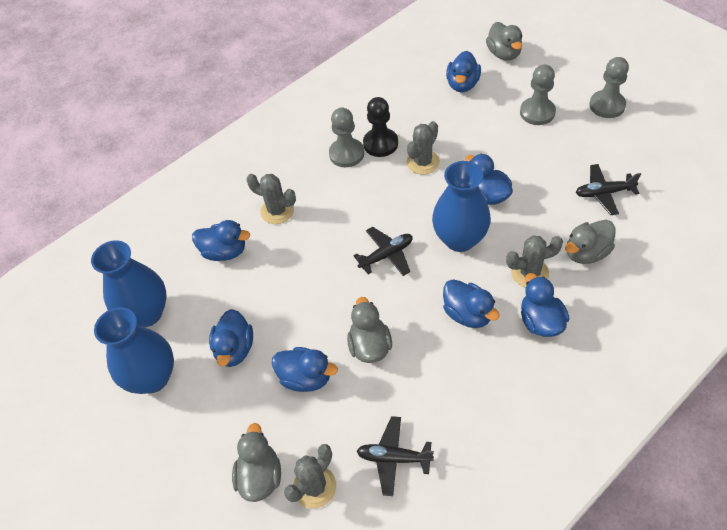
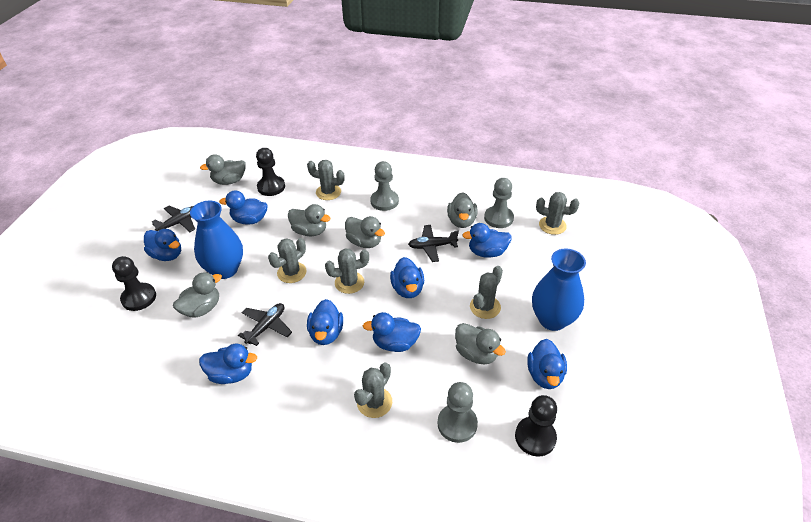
black pawn: [363,97,398,157] = 1 -> [112,256,156,311] [256,148,285,196] [515,395,557,457] = 3
blue duck: [192,220,250,261] [209,309,253,367] [272,347,338,392] [443,279,500,328] [446,51,481,92] [465,154,513,205] [521,273,569,337] = 7 -> [144,229,181,261] [199,344,257,384] [219,190,268,225] [307,299,343,345] [363,312,421,352] [390,257,424,298] [462,223,512,258] [527,339,567,389] = 8
blue vase: [91,240,167,327] [94,307,174,394] [432,161,491,252] = 3 -> [190,201,243,279] [532,248,586,331] = 2
grey cactus: [246,174,296,224] [284,444,336,509] [406,121,440,175] [506,235,563,288] = 4 -> [268,238,307,283] [307,160,345,200] [325,248,369,294] [354,362,392,418] [470,266,503,319] [536,192,579,235] = 6
grey duck: [232,423,281,502] [347,297,392,363] [486,22,522,61] [565,220,615,264] = 4 -> [173,272,222,318] [200,154,246,185] [288,204,330,236] [345,216,385,248] [447,192,477,228] [455,323,506,365] = 6

